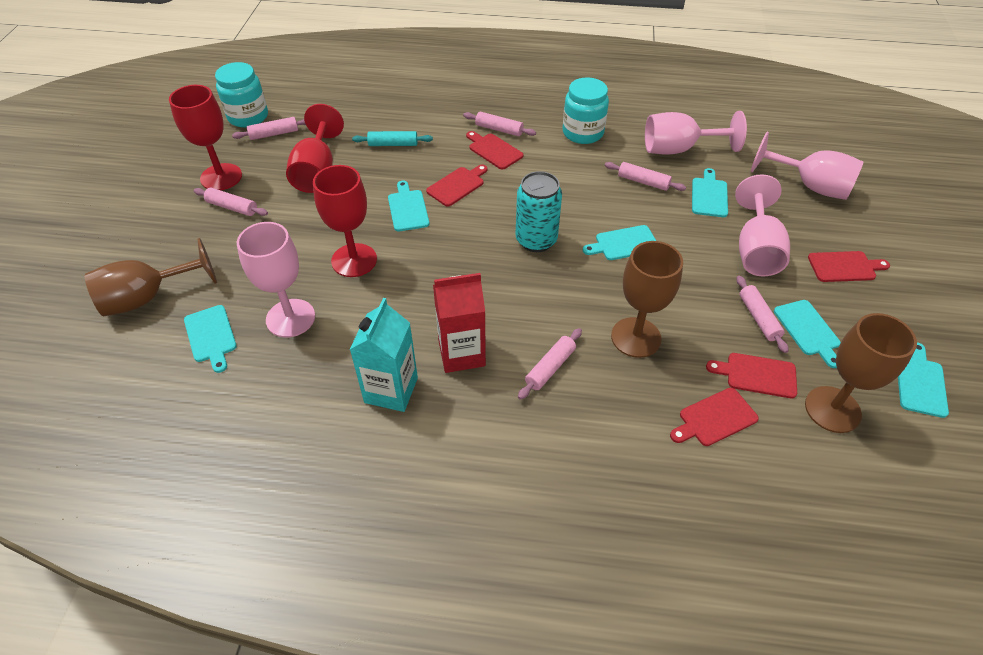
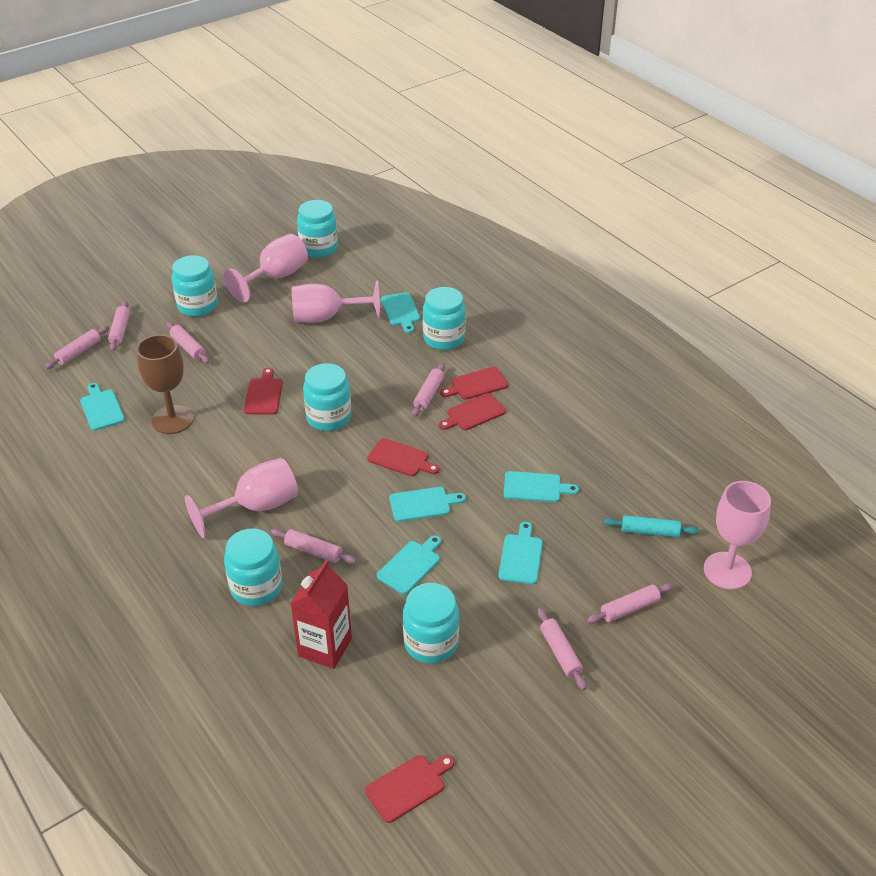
brown goblet: [85,238,217,316] [611,241,683,358] [805,313,917,433] = 3 -> [136,335,194,434] = 1
pink rolling pin: [194,188,268,216] [232,117,306,140] [463,112,536,136] [518,328,582,400] [605,162,686,191] [736,276,788,353] = 6 -> [45,326,109,369] [108,301,130,351] [166,322,209,364] [271,529,356,564] [412,363,445,417] [537,608,587,690] [587,583,673,624] = 7
red goblet: [169,85,242,190] [286,104,344,193] [313,165,377,277] = 3 -> none = 0
turquoise can: [515,171,562,252] = 1 -> none = 0
turquoise carton: [349,298,418,412] = 1 -> none = 0
turquoise jar: [215,62,268,127] [563,78,609,144] = 2 -> [172,255,218,317] [224,529,282,606] [297,200,338,258] [303,363,351,431] [403,583,459,664] [423,287,466,350] = 6

